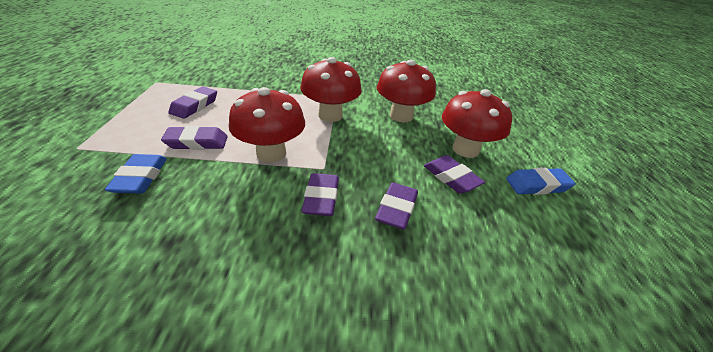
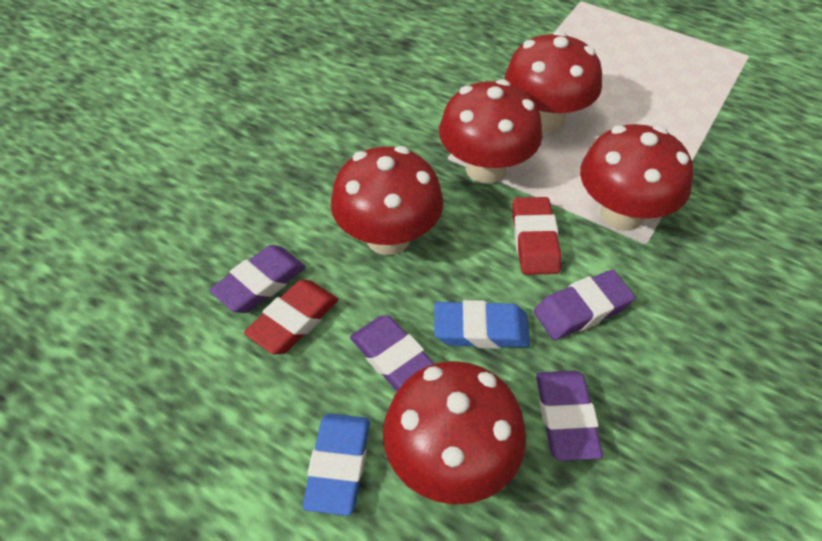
purple eraser: [161,126,228,150] [168,87,217,119] [301,173,339,216] [375,183,418,230] [424,155,485,194] = 5 -> [210,245,306,313] [350,315,435,392] [534,270,635,340] [536,371,603,461] = 4
red eraser: none = 0 -> [244,279,339,354] [512,197,561,275] = 2
red mushroom: [229,87,305,163] [300,57,362,122] [377,60,436,122] [442,89,512,158] = 4 -> [331,146,443,255] [383,361,526,505] [439,79,543,184] [505,31,602,132] [580,124,693,231] = 5

